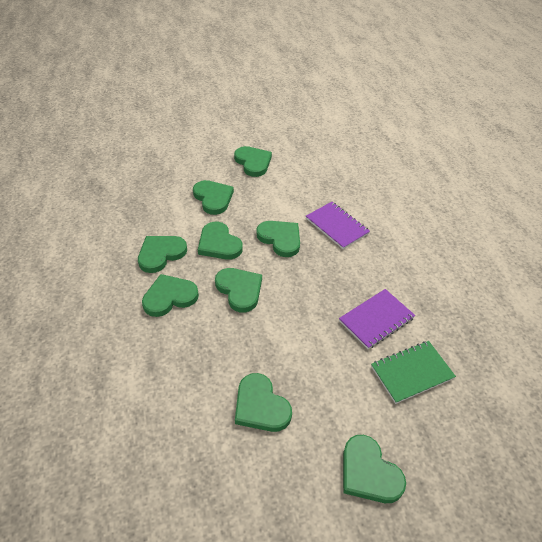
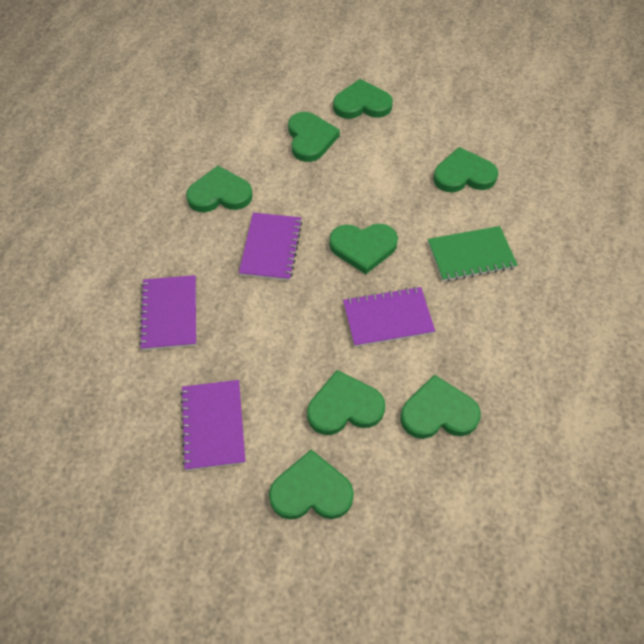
green heart: [138,236,187,273] [142,274,199,317] [193,180,234,215] [198,222,243,260] [215,268,262,312] [234,146,272,177] [235,373,292,432] [256,221,300,257] [343,435,406,503] = 9 -> [186,166,253,212] [269,450,354,520] [288,112,340,162] [307,370,385,435] [329,224,398,274] [333,79,393,119] [400,375,481,439] [433,147,498,192] = 8
purple notebook: [306,202,370,249] [339,289,415,349] = 2 -> [139,275,196,350] [180,380,245,471] [239,213,303,281] [343,287,435,347] = 4

